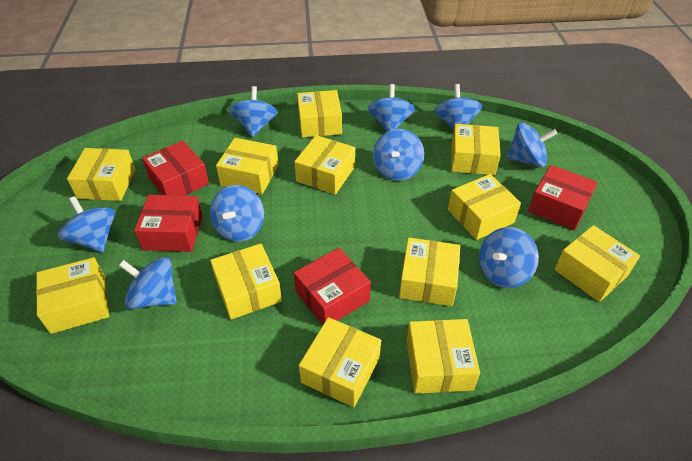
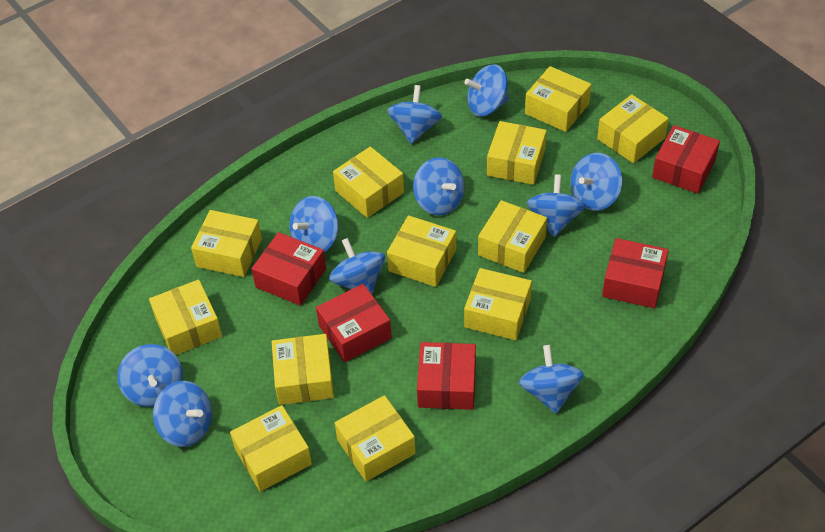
blue spinning top: [58,196,115,252] [119,257,177,309] [210,185,264,242] [229,86,277,137] [368,84,415,131] [373,129,424,181] [434,84,482,130] [479,227,539,288] [507,123,558,167] = 9 -> [117,344,183,407] [153,381,212,447] [289,196,338,252] [329,238,385,294] [387,85,442,144] [413,157,465,215] [465,64,509,116] [519,345,584,414] [527,174,586,237] [570,153,622,211] = 10
red box: [134,195,202,252] [142,141,209,196] [294,248,371,325] [528,165,598,230] = 4 -> [252,232,326,306] [316,284,392,362] [417,342,476,410] [602,238,669,308] [652,125,720,194] = 5

